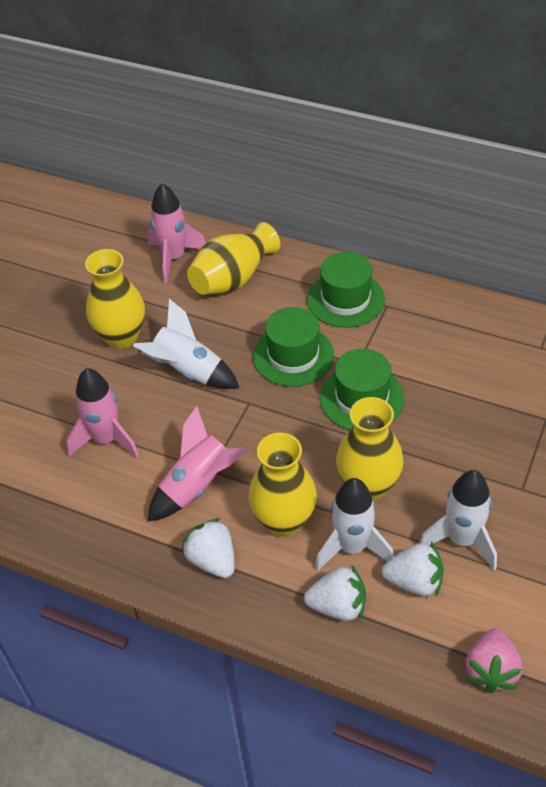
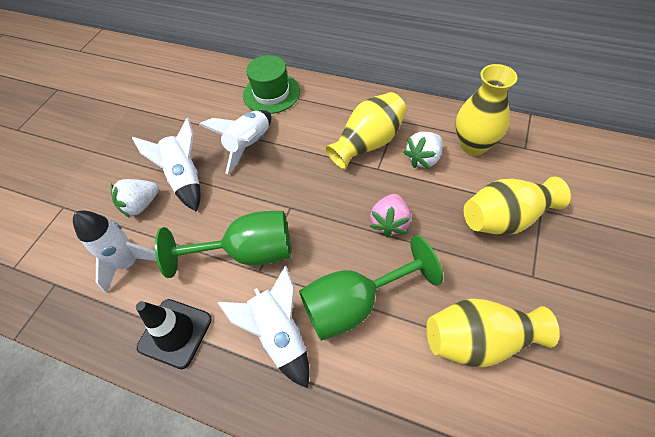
black traffic cone: none = 0 -> [136,299,212,369] = 1
green goblet: none = 0 -> [155,211,291,278] [299,235,443,341] = 2
green hat: [253,307,334,387] [307,252,385,328] [320,349,405,430] = 3 -> [243,55,300,114] = 1
pink rocket: [66,368,139,458] [147,183,206,283] [148,406,247,521] = 3 -> none = 0
white rocket: [133,299,239,389] [315,478,394,571] [420,470,497,570] = 3 -> [73,211,157,293] [132,117,200,212] [199,110,272,174] [218,266,310,388] = 4
white strawberry: [181,518,235,578] [304,564,366,621] [382,541,444,597] = 3 -> [111,179,159,218] [403,132,443,169] = 2

